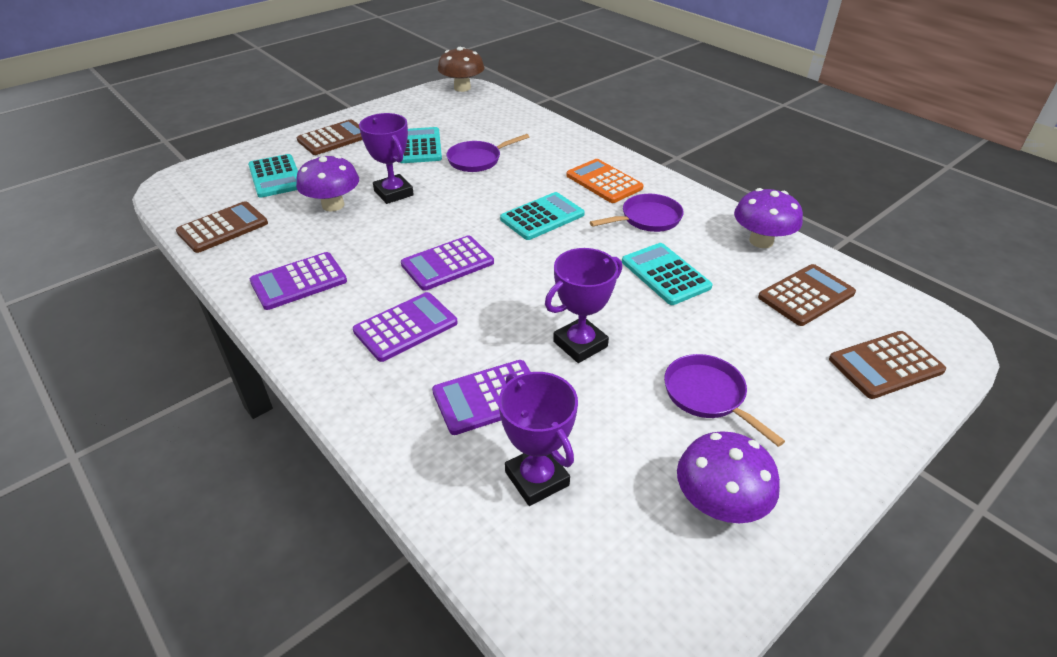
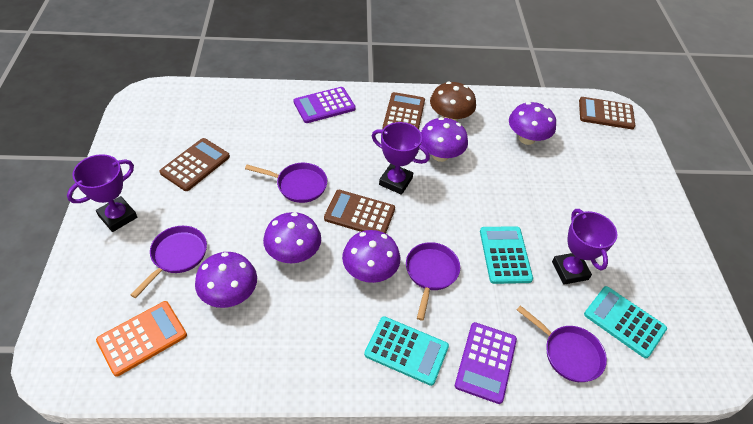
purple calculator: [250,252,347,310] [353,292,458,362] [401,235,494,291] [432,360,530,435] = 4 -> [294,87,356,123] [455,322,517,404] = 2
purple mushroom: [296,155,359,212] [677,431,780,523] [734,188,803,248] = 3 -> [195,252,257,308] [263,212,321,263] [342,230,400,283] [421,117,468,162] [509,102,556,145] = 5
purple pan: [447,134,529,172] [590,194,684,232] [664,354,785,447] = 3 -> [131,226,207,298] [245,163,327,203] [406,242,460,321] [517,305,607,382] = 4
turquoise calculator: [248,154,298,198] [400,127,442,163] [500,192,585,240] [622,243,713,305] = 4 -> [364,316,449,386] [480,226,533,284] [584,286,667,358] = 3

